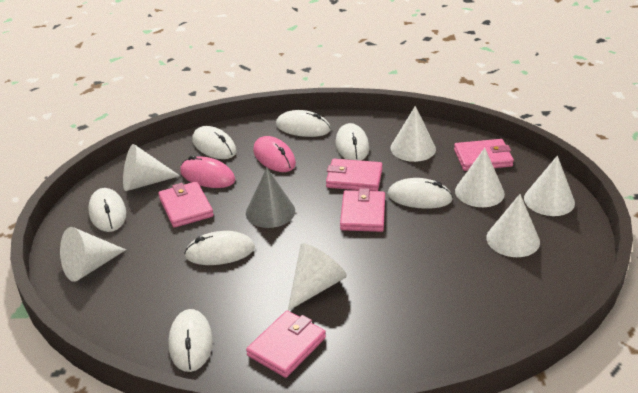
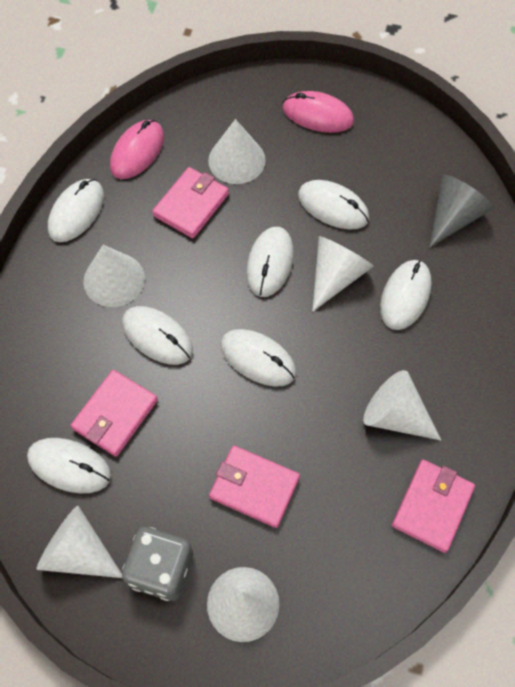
grey dice: none = 0 -> [122,527,193,601] = 1
pink wallet: [158,181,214,228] [246,311,326,378] [326,159,383,191] [340,188,385,232] [454,139,514,171] = 5 -> [70,370,158,457] [152,167,229,239] [209,445,300,528] [392,460,475,553] = 4
white cone: [60,227,126,282] [123,144,180,191] [288,243,347,311] [391,106,436,162] [455,148,505,207] [486,194,540,257] [524,156,575,216] = 7 -> [37,506,122,578] [83,245,145,307] [207,567,279,642] [208,119,266,184] [312,236,374,312] [363,370,441,441] = 6

